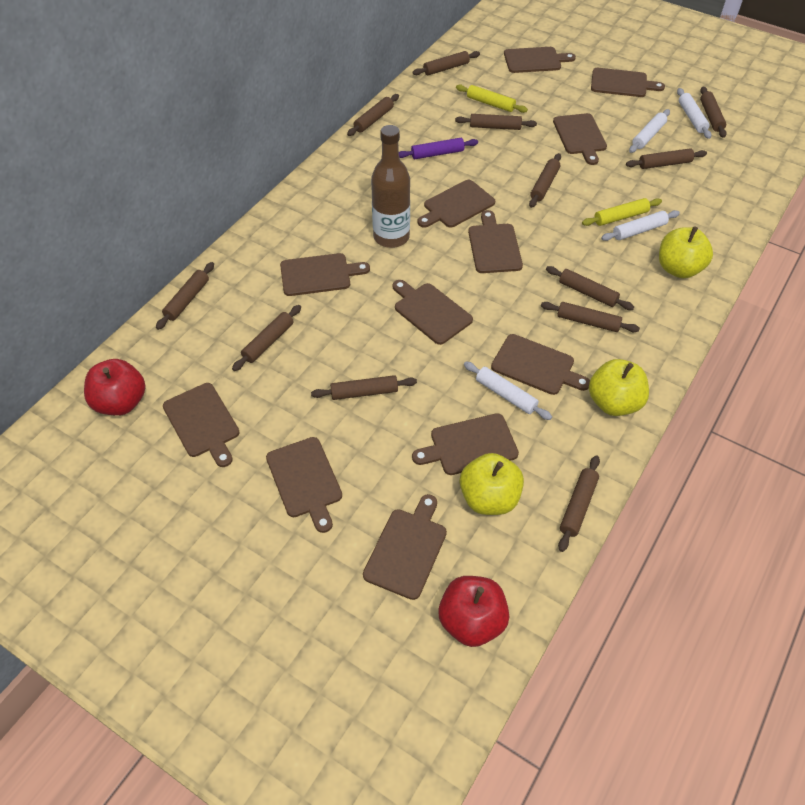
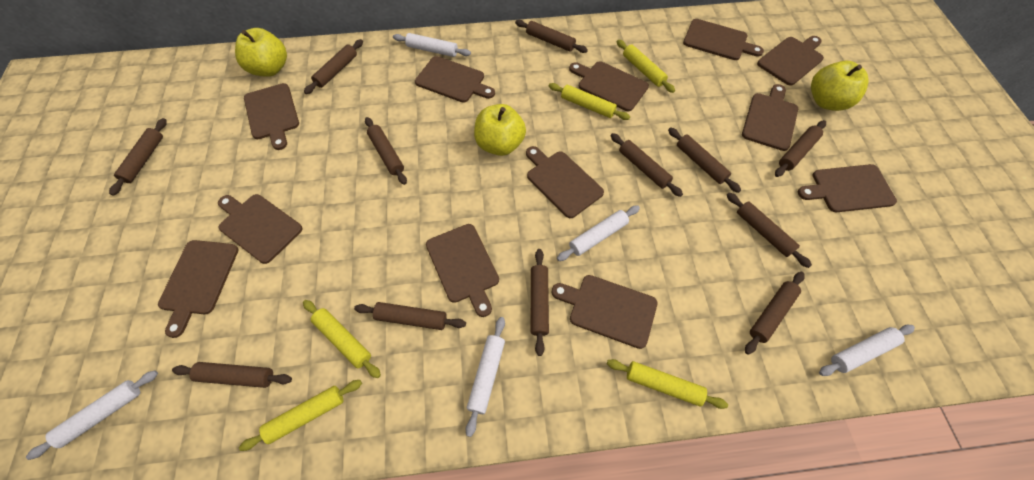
brown bottle: [371,125,410,248] = 1 -> none = 0
purple rolling pin: [399,138,478,159] = 1 -> none = 0
red apple: [84,359,145,416] [438,576,509,647] = 2 -> none = 0
white rolling pin: [464,362,552,420] [601,210,680,241] [629,109,670,153] [677,88,711,139] = 4 -> [26,371,158,460] [393,33,471,57] [466,317,505,437] [557,205,640,261] [819,325,915,376] = 5
yellow rolling pin: [456,85,528,113] [582,198,662,226] = 2 -> [239,380,362,451] [303,300,381,378] [549,83,630,120] [607,359,728,409] [617,40,675,93] = 5

